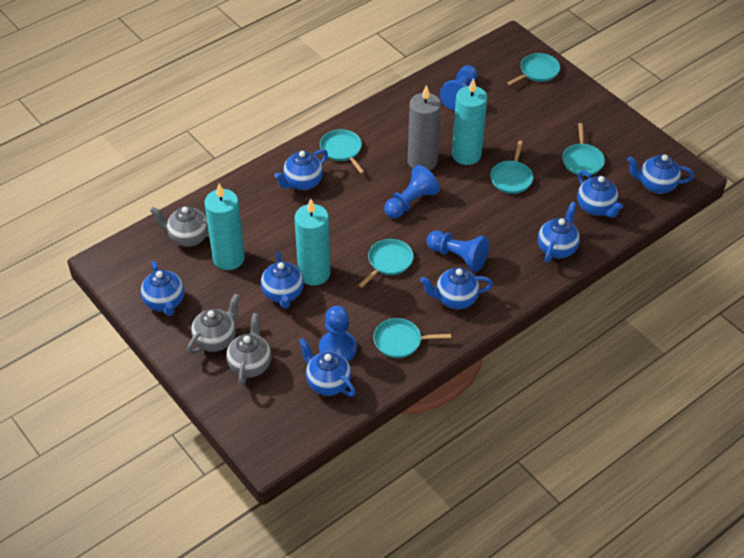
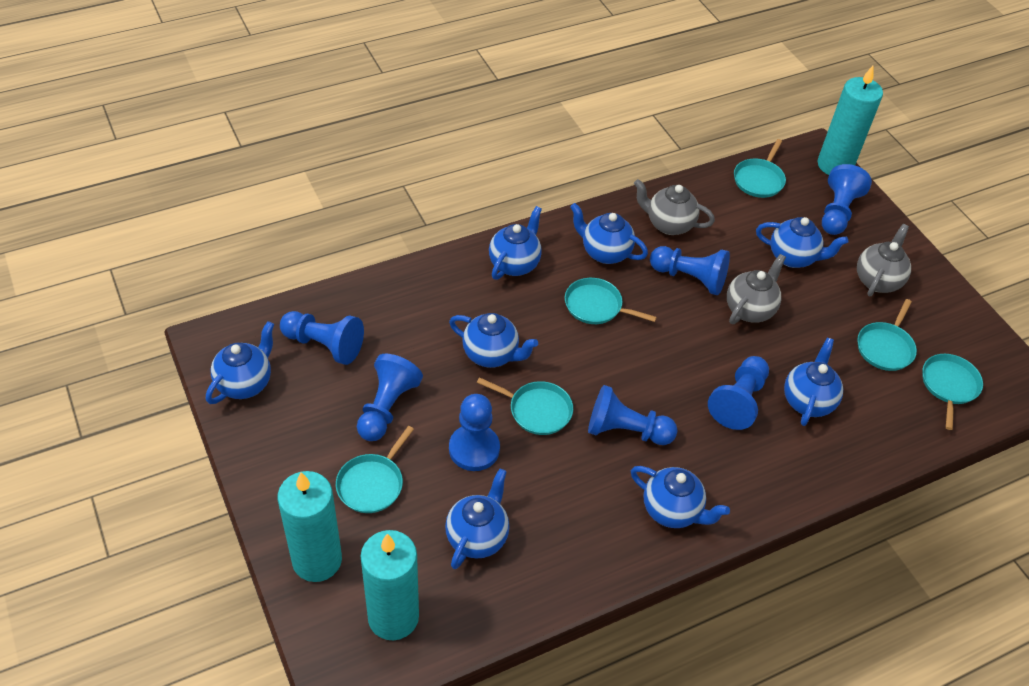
blue pawn: [319,306,357,362] [384,165,440,218] [427,231,489,272] [440,65,477,111] = 4 -> [280,311,364,365] [357,354,423,441] [449,394,500,471] [588,385,678,445] [650,246,730,295] [708,356,769,430] [822,164,872,235] = 7
grey candle: [408,85,441,171] = 1 -> none = 0

